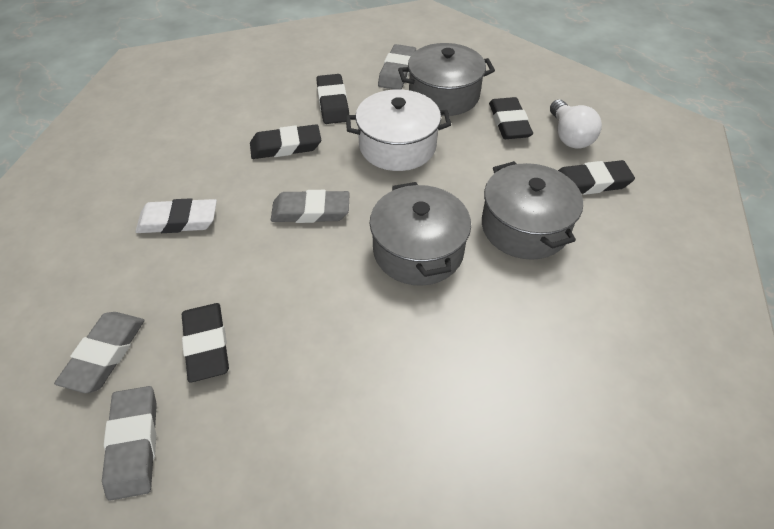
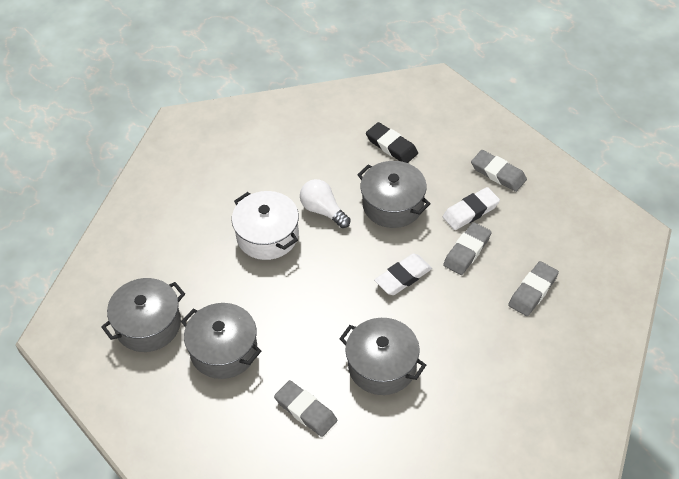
black eraser: [182,303,229,383] [250,124,321,159] [316,74,349,124] [489,97,533,139] [558,160,635,195] = 5 -> [366,122,418,163] = 1
grey pot: [370,182,471,286] [398,43,495,116] [482,161,583,260] = 3 -> [101,278,185,352] [181,303,261,379] [339,318,426,395] [357,161,431,228] = 4
white eraser: [135,198,217,233] = 1 -> [374,254,432,295] [443,187,500,230] = 2

